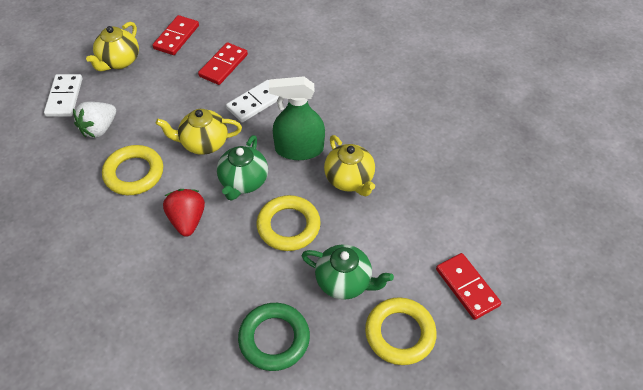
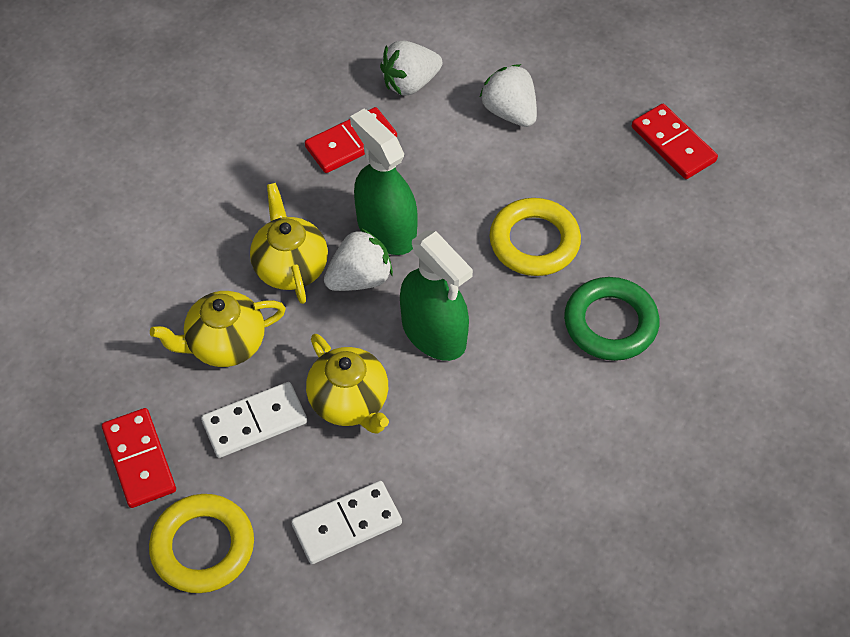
green spray bottle: [269,76,325,160] = 1 -> [350,109,418,255] [400,230,473,361] = 2
green teapot: [217,135,268,201] [301,244,394,300] = 2 -> none = 0
red strawberry: [163,189,205,237] = 1 -> none = 0
white strawberry: [73,102,116,138] = 1 -> [324,228,393,291] [380,40,442,96] [480,64,537,127] = 3
yellow ring: [102,145,163,195] [257,195,321,251] [365,297,437,365] = 3 -> [149,494,254,593] [489,198,581,276] = 2

